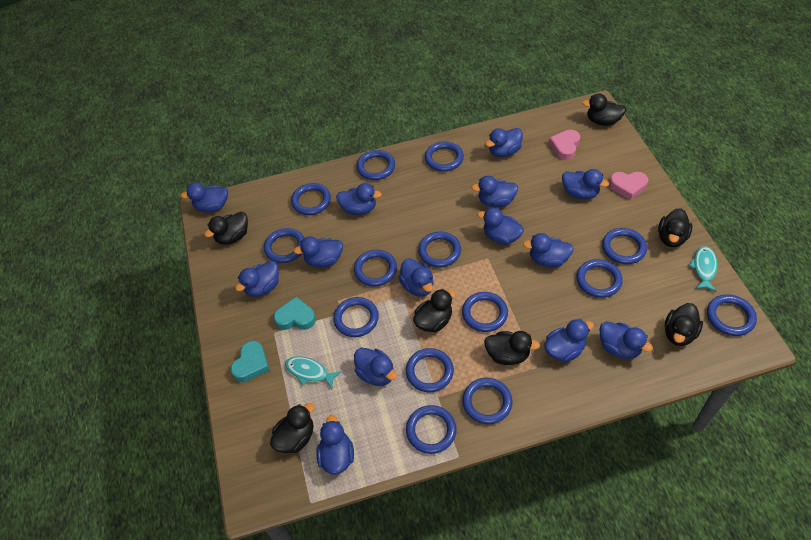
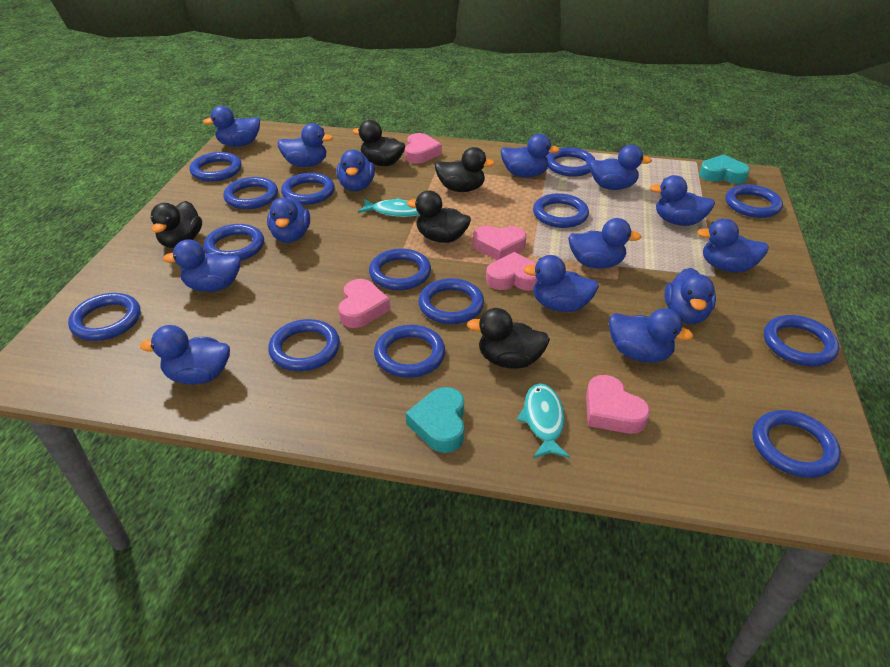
black duck: [204,212,248,245] [270,403,315,453] [413,289,456,332] [484,331,540,365] [582,94,626,126] [658,208,692,247] [665,303,703,346] = 7 -> [150,201,202,248] [352,120,405,166] [407,190,471,243] [435,147,495,192] [467,308,550,369] = 5
pink heart: [549,130,580,160] [609,172,648,200] = 2 -> [339,279,391,328] [405,133,442,164] [473,226,527,260] [486,252,537,291] [586,375,650,434] = 5

